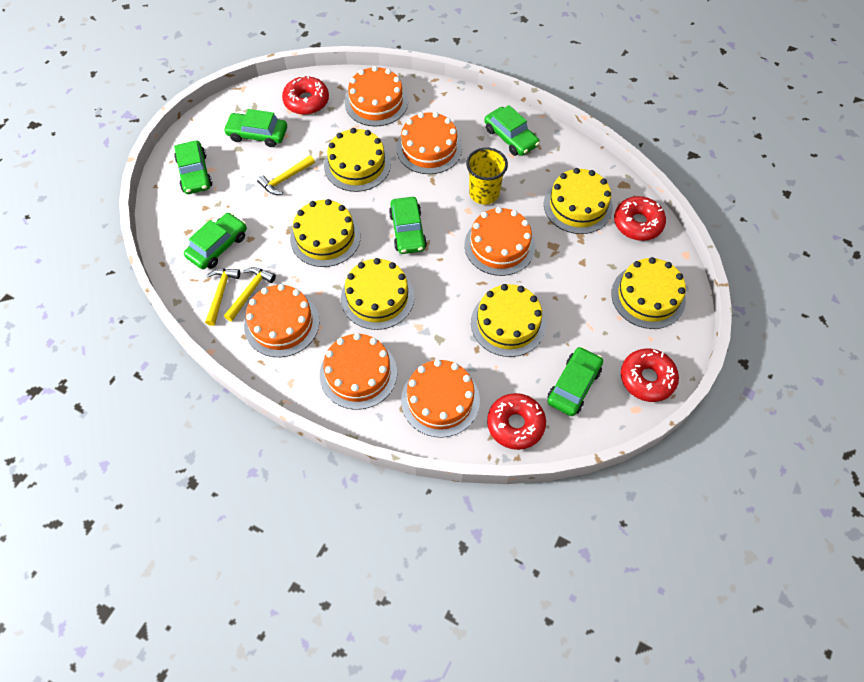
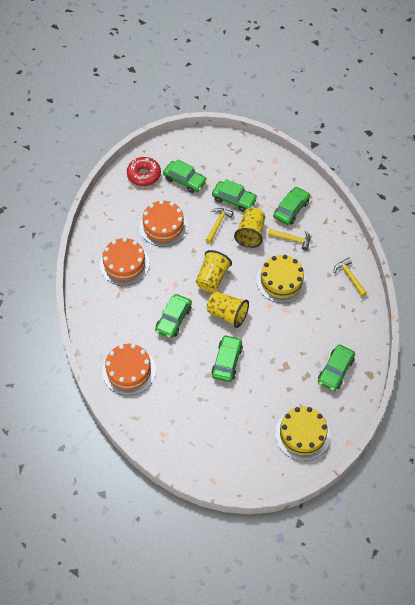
orange cake: [244,284,319,357] [320,333,397,410] [345,66,408,126] [396,112,462,174] [401,360,480,438] [464,207,535,276] = 6 -> [100,238,150,286] [102,344,156,395] [139,200,188,247] = 3
red donut: [282,75,329,115] [487,393,546,450] [614,196,666,241] [621,349,679,402] = 4 -> [127,157,161,186] = 1
yellow cake: [290,199,361,267] [324,128,391,192] [341,258,414,330] [471,284,546,357] [544,168,613,234] [611,257,686,329] = 6 -> [256,255,307,303] [275,406,331,461] = 2
yellow cup: [466,147,508,205] = 1 -> [196,250,232,292] [207,291,249,328] [234,208,265,248] = 3

